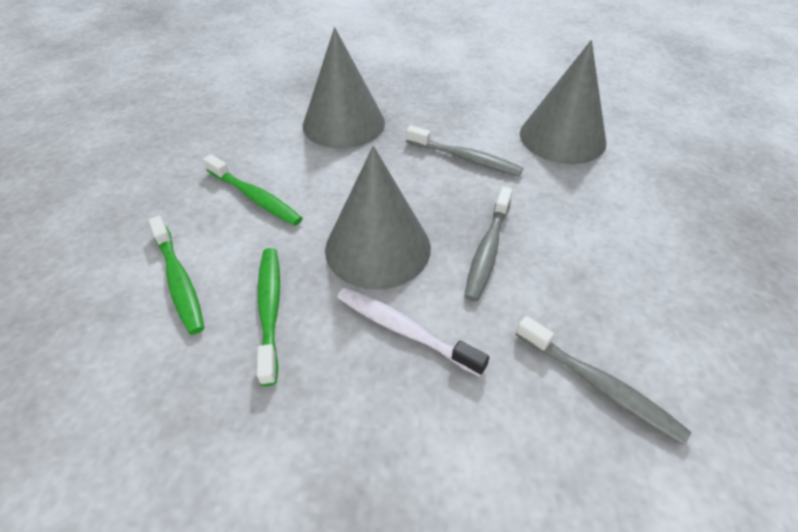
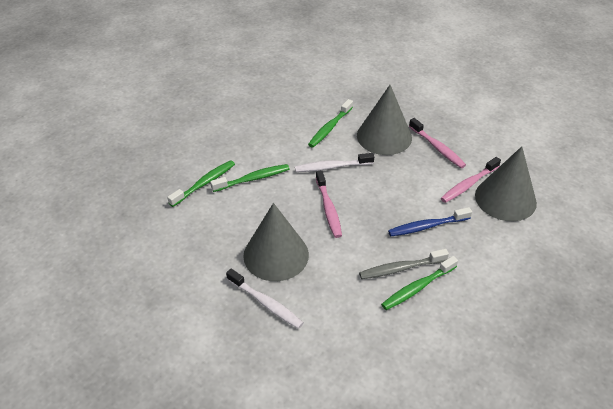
blue toothbrush: none = 0 -> [388,207,472,236] = 1
green toothbrush: [149,216,204,335] [203,154,303,226] [257,248,280,386] = 3 -> [167,160,235,207] [210,164,290,192] [308,99,353,147] [381,256,458,310] = 4
grey toothbrush: [406,125,523,176] [464,187,513,302] [516,316,691,445] = 3 -> [359,249,449,279] = 1
pink toothbrush: none = 0 -> [316,170,342,238] [409,118,466,168] [441,157,501,203] = 3
white toothbrush: [337,288,489,377] = 1 -> [226,269,303,329] [295,153,374,172] = 2

